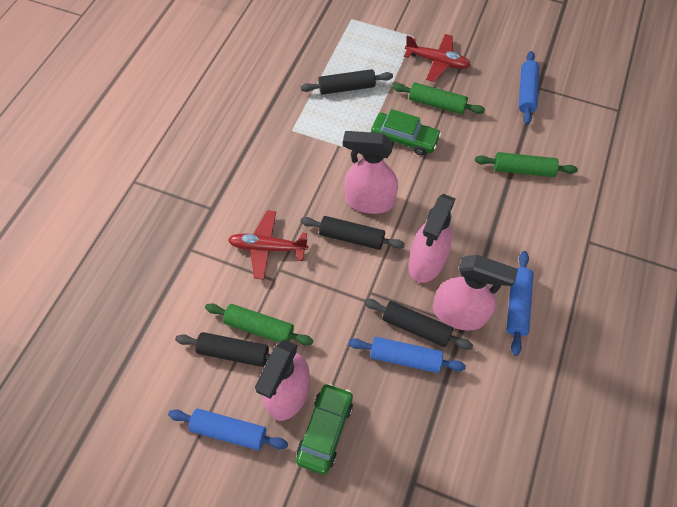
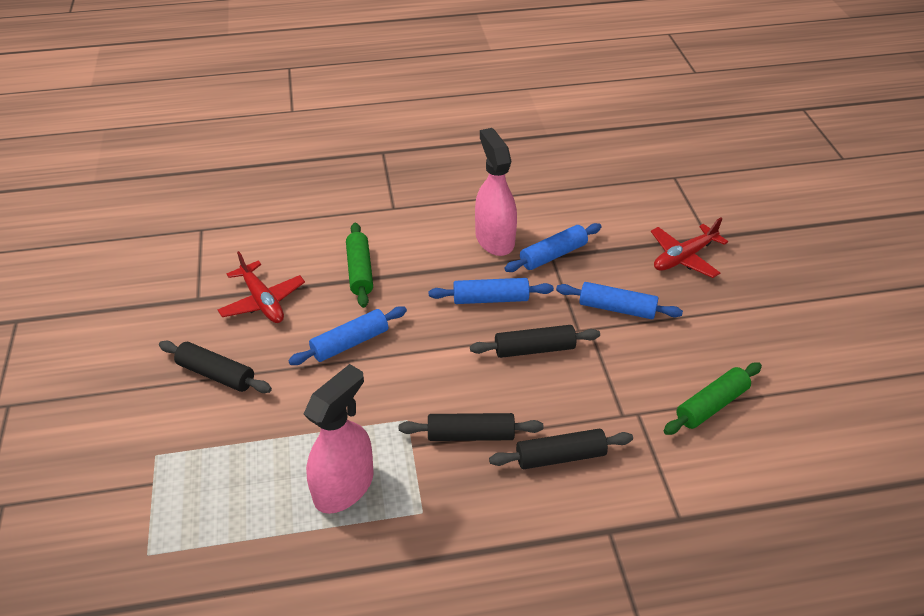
green car: [296,383,353,474] [371,109,441,155] = 2 -> none = 0
green rolling pin: [205,303,313,346] [392,83,485,114] [475,152,578,177] = 3 -> [346,223,373,308] [664,362,762,435] = 2
pink spray bottle: [255,340,310,421] [343,131,398,214] [409,194,456,283] [433,255,518,331] = 4 -> [304,364,374,514] [475,128,517,256] = 2

